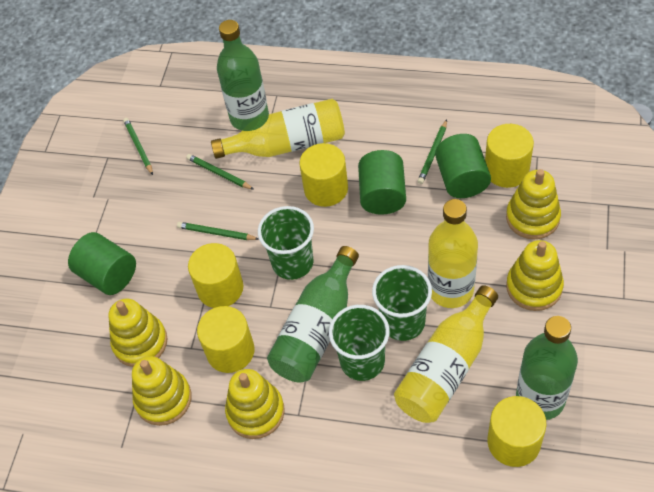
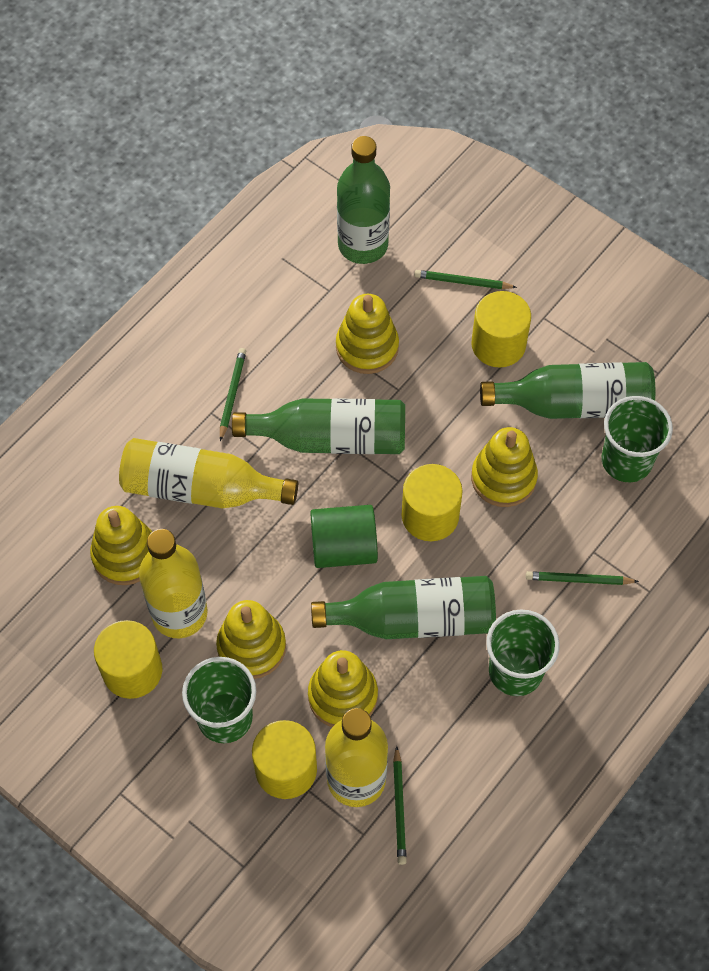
green bottle: [217,20,269,130] [267,246,359,383] [516,316,578,420] = 3 -> [232,398,405,454] [311,576,496,639] [337,136,390,264] [480,362,655,419] = 4
green cylinder: [68,232,136,295] [358,150,406,215] [435,134,491,198] = 3 -> [310,505,378,568] = 1
yellow cylinder: [188,243,244,308] [197,306,255,373] [299,143,348,207] [485,124,534,188] [488,396,547,467] = 5 -> [94,620,162,699] [252,720,317,799] [402,464,463,541] [471,291,531,368] = 4

